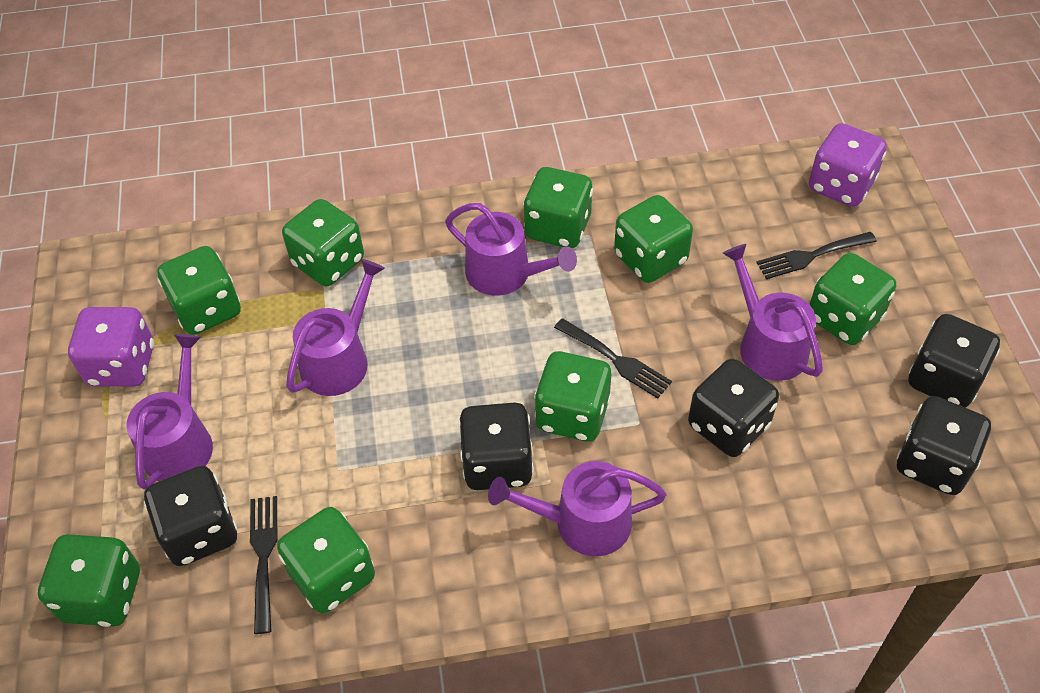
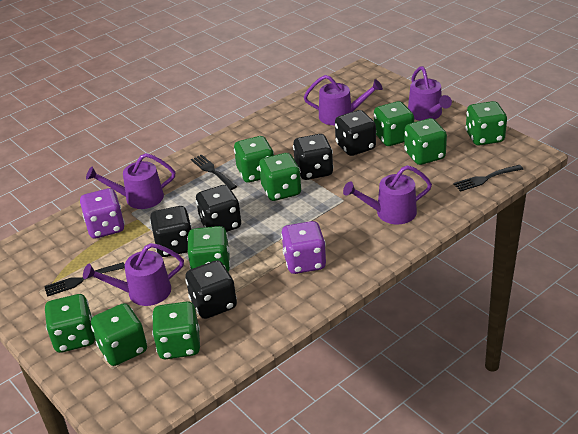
green dice: [38,534,140,627] [157,246,241,335] [277,507,375,613] [282,199,364,286] [523,167,593,248] [534,351,611,442] [614,195,693,283] [810,253,896,345] = 8 -> [45,294,95,353] [91,303,147,366] [152,301,200,359] [187,226,230,272] [234,136,274,183] [259,153,302,201] [374,101,414,146] [404,118,447,165] [465,101,507,145] = 9

